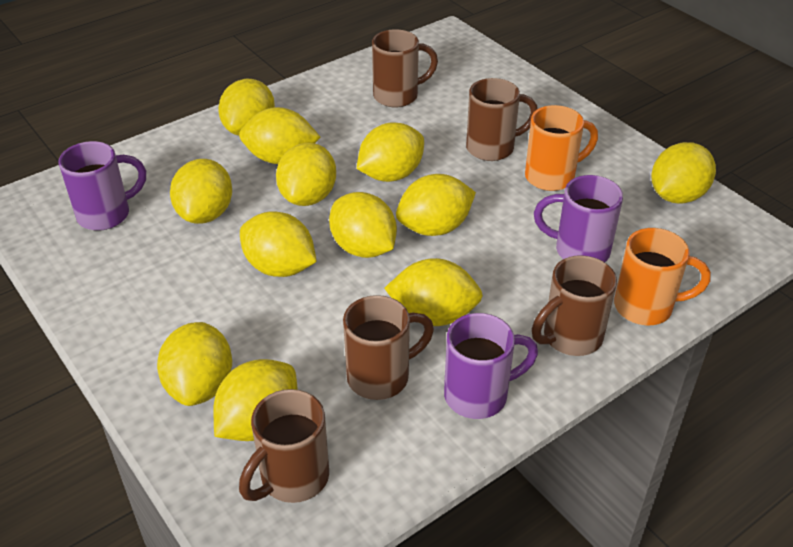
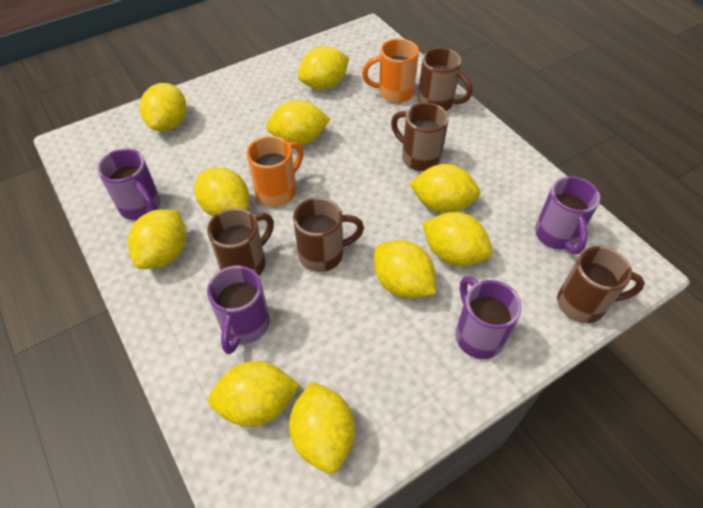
purple mug: [58,141,146,231] [444,313,538,419] [534,175,623,262] = 3 -> [97,149,161,220] [207,266,270,354] [455,276,522,359] [535,176,600,254] = 4
yellow lemon: [157,322,232,406] [170,159,232,224] [213,359,297,441] [218,79,275,136] [239,107,320,164] [240,211,317,277] [276,143,336,206] [329,192,397,258] [357,122,424,182] [384,258,483,326] [396,174,476,236] [651,142,716,204] = 12 -> [128,209,186,269] [140,83,186,131] [195,167,249,217] [208,361,300,427] [266,100,330,145] [289,381,355,473] [298,46,349,90] [374,240,436,298] [409,164,480,213] [422,212,493,266] = 10

